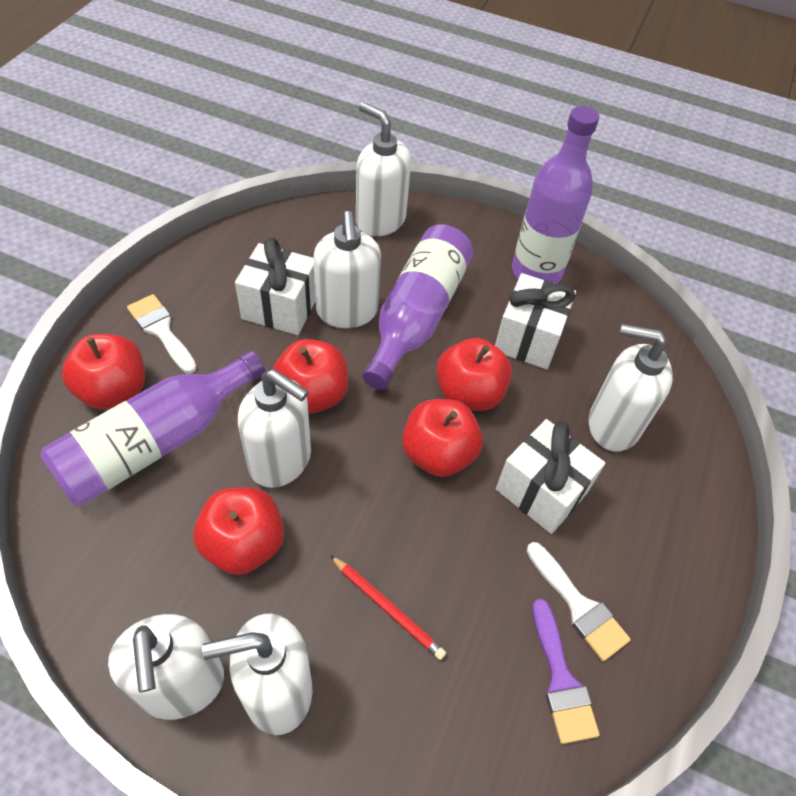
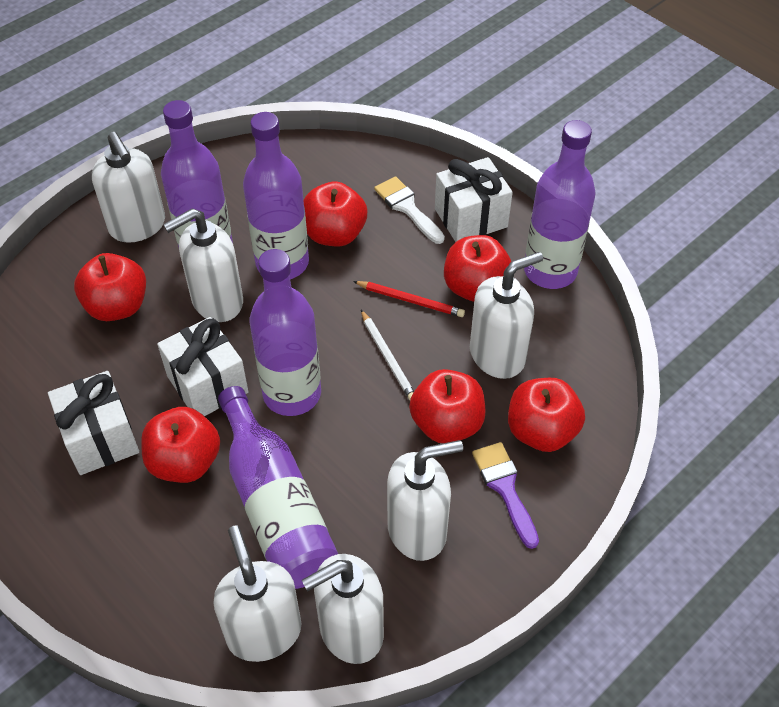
purple bottle: [40,351,265,506] [363,224,473,389] [512,106,599,284] = 3 -> [161,100,233,247] [218,386,338,589] [243,112,309,279] [250,249,321,416] [524,120,596,289] = 5
red apple: [62,334,145,410] [193,487,284,575] [272,339,349,414] [402,399,483,477] [436,338,512,411] = 5 -> [74,253,146,321] [141,407,220,483] [303,181,367,246] [409,369,485,443] [444,235,511,302] [508,378,585,452] = 6
white brush: [127,294,197,374] [527,542,631,661] = 2 -> [374,176,445,244] = 1
white pencil: none = 0 -> [361,310,414,400] = 1

